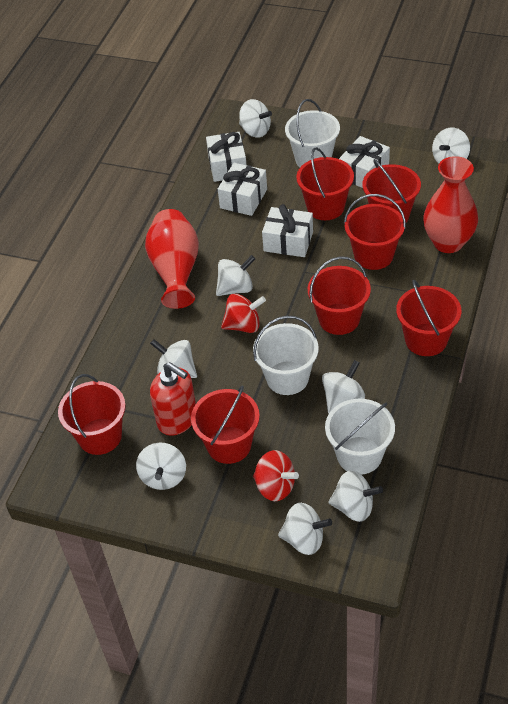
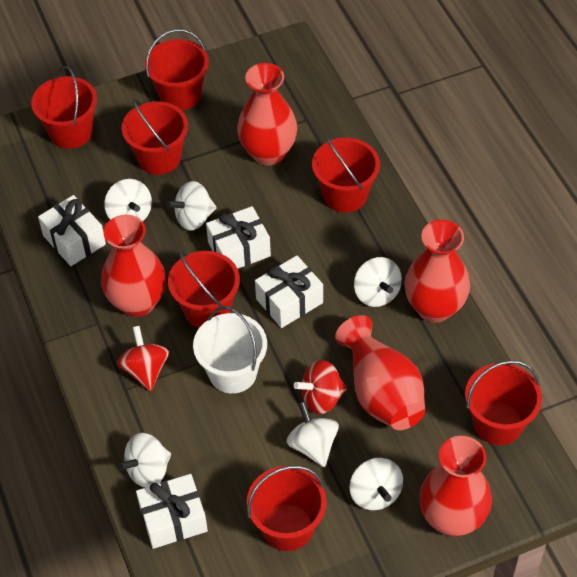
red soap dispenser: [150,362,196,436] = 1 -> none = 0
red vase: [145,209,199,309] [423,156,478,253] = 2 -> [101,215,166,317] [237,63,297,166] [335,315,425,430] [404,220,470,323] [419,436,492,536] = 5
white bucket: [253,316,319,395] [285,99,340,167] [325,399,395,475] = 3 -> [193,306,267,394] = 1
white spinning top: [136,443,186,490] [150,339,197,378] [216,255,255,296] [239,99,272,138] [278,503,332,555] [322,360,365,414] [328,471,383,522] [432,128,470,164] = 8 -> [104,179,152,221] [118,433,171,488] [166,181,217,230] [286,401,339,467] [350,458,403,510] [354,257,402,307] = 6

